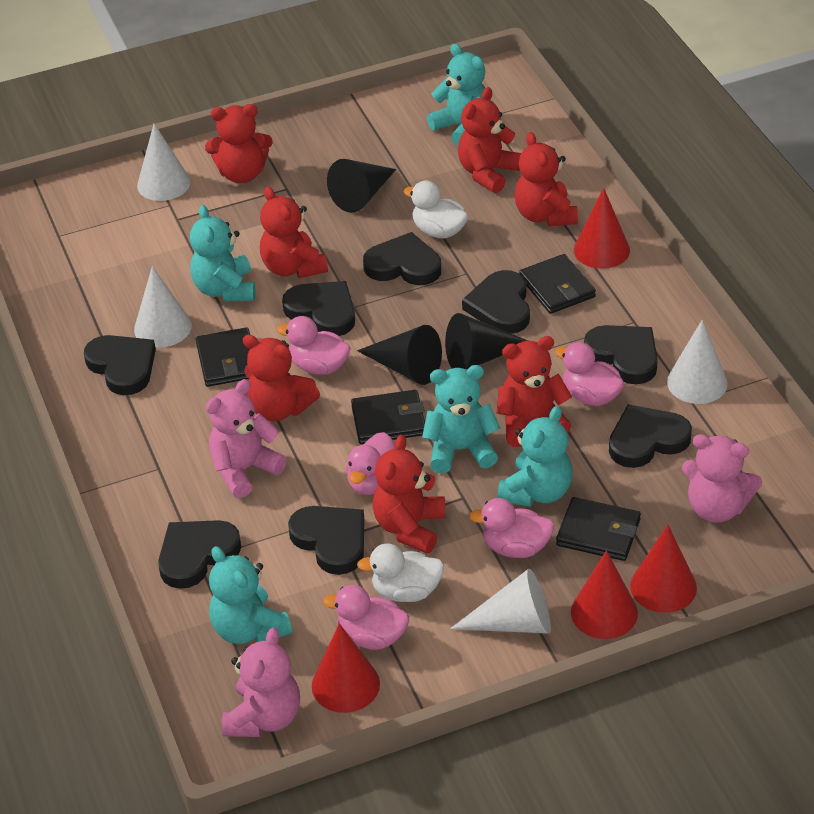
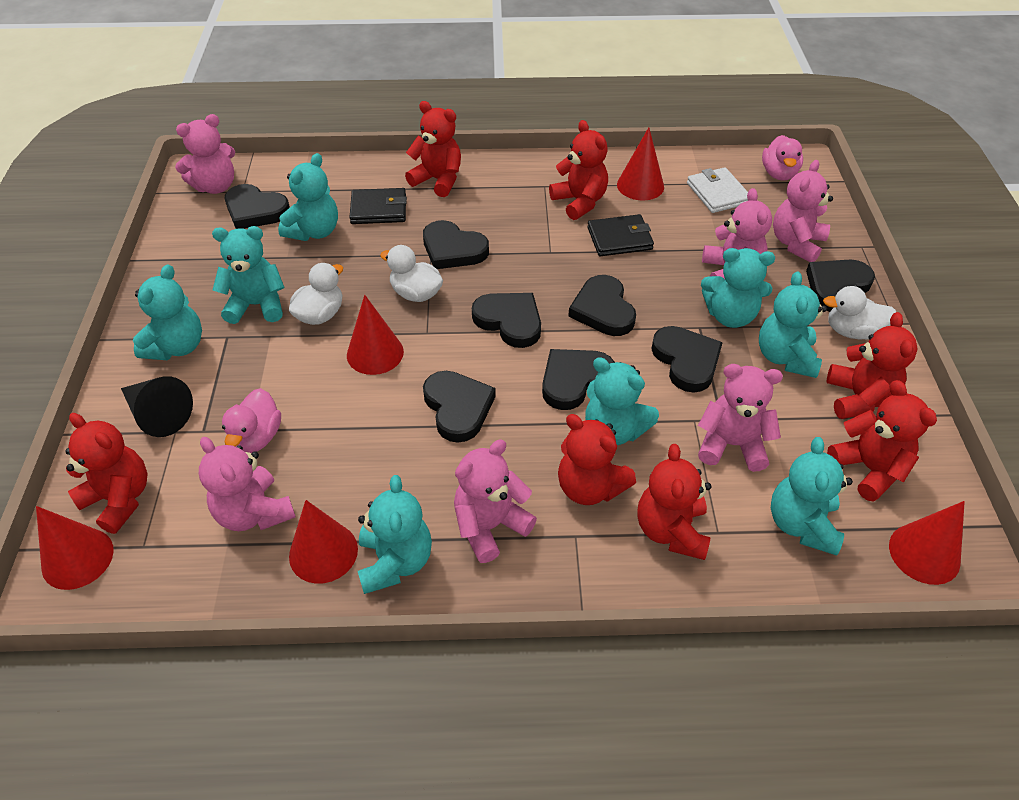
black cone: [327,159,396,213] [357,325,442,385] [445,313,528,369] = 3 -> [121,376,193,437] = 1
black wallet: [196,327,250,387] [351,390,425,444] [519,254,596,314] [556,497,641,561] = 4 -> [349,188,407,224] [588,214,654,256] = 2
pink duck: [277,316,351,375] [323,585,409,650] [346,432,395,495] [469,498,555,558] [555,342,625,406] = 5 -> [222,388,281,453] [762,135,803,181] = 2
pink teddy bear: [206,379,287,498] [222,628,300,737] [682,434,762,523] = 3 -> [175,114,235,194] [199,437,296,531] [454,440,537,563] [698,364,783,472] [702,188,772,279] [773,160,833,262] = 6
red cone: [312,623,380,713] [571,550,638,639] [574,188,630,269] [630,524,697,613] = 4 -> [36,506,114,590] [289,500,358,584] [347,295,404,375] [617,127,664,200] [889,501,965,585] = 5
turquoise teddy bear: [190,205,256,301] [209,546,292,644] [422,365,500,473] [427,44,485,146] [497,406,572,507] = 5 -> [133,264,202,360] [212,226,285,324] [278,153,338,241] [358,475,432,594] [585,357,659,445] [701,248,775,328] [759,271,827,378] [771,437,853,555] = 8
white cone: [134,266,192,348] [137,123,191,201] [450,569,551,634] [667,320,728,404] = 4 -> none = 0
white duck: [357,543,444,602] [403,181,469,239] = 2 -> [289,263,343,325] [380,245,443,302] [823,286,896,339] = 3
white wallet: none = 0 -> [687,167,748,213] = 1

